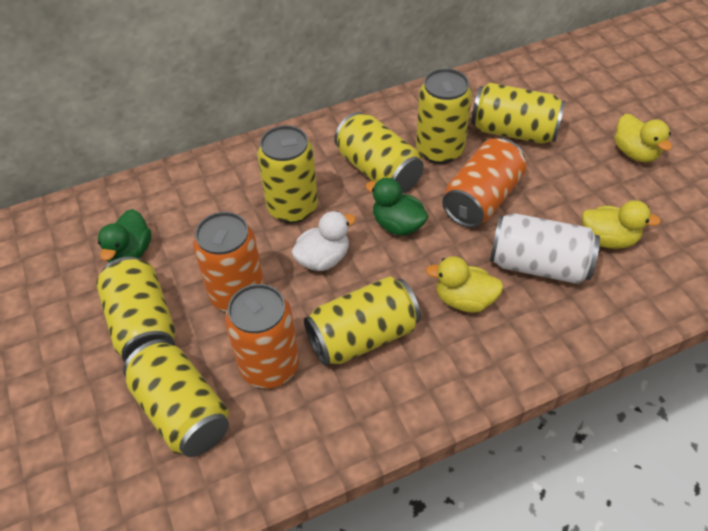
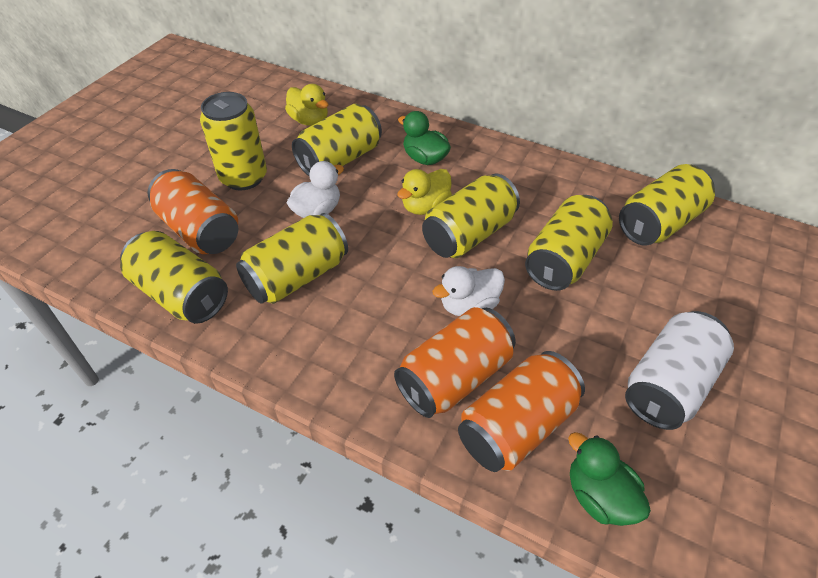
white duck: [291,211,356,271] = 1 -> [287,161,344,218] [432,266,505,316] = 2
yellow duck: [426,256,504,313] [582,200,661,249] [614,114,672,162] = 3 -> [285,84,328,126] [397,169,452,215] = 2

